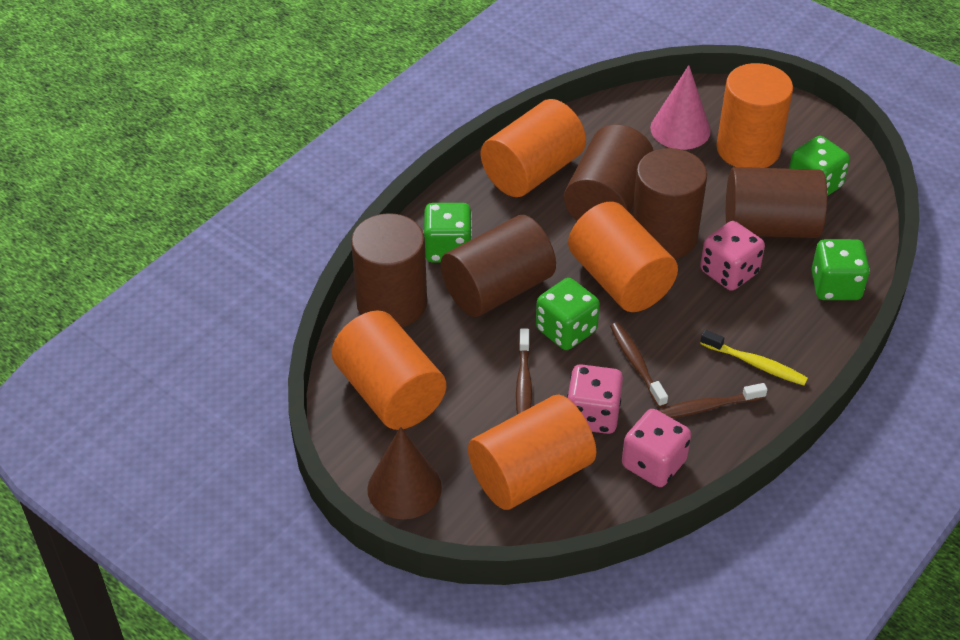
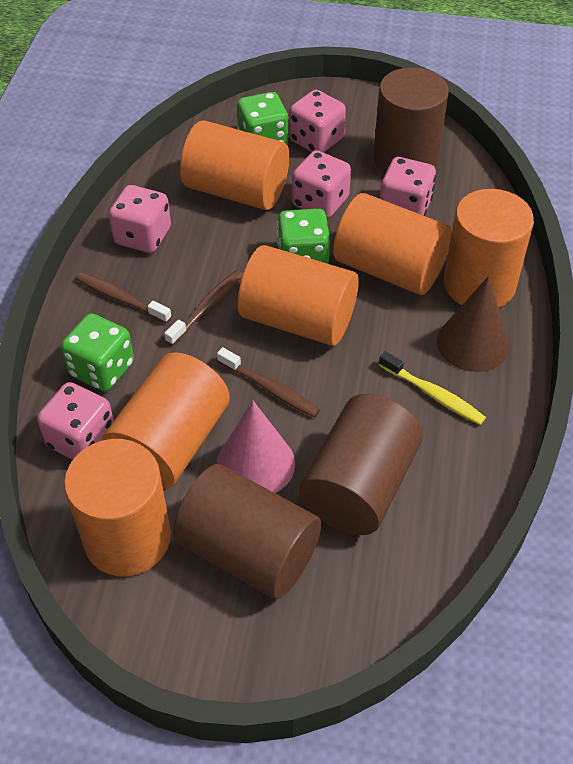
brown cylinder: [351,213,427,327] [441,215,556,317] [564,124,654,221] [632,148,707,259] [726,167,827,238] = 5 -> [173,464,321,599] [299,393,423,535] [373,67,449,174] = 3
green dice: [424,203,472,263] [536,278,600,350] [789,136,850,196] [811,239,870,300] = 4 -> [61,313,134,391] [237,92,289,144] [277,208,330,264] = 3
orange cylinder: [331,310,446,430] [468,395,596,510] [481,99,586,197] [568,202,678,312] [716,63,793,168] = 5 -> [64,439,171,576] [102,352,230,489] [180,120,289,210] [238,245,359,346] [333,193,452,295] [444,189,534,308] = 6
pink dice: [567,364,623,434] [622,409,691,487] [700,221,765,291] = 3 -> [37,382,114,460] [109,185,171,253] [289,90,346,153] [292,150,351,219] [380,157,436,216] = 5

